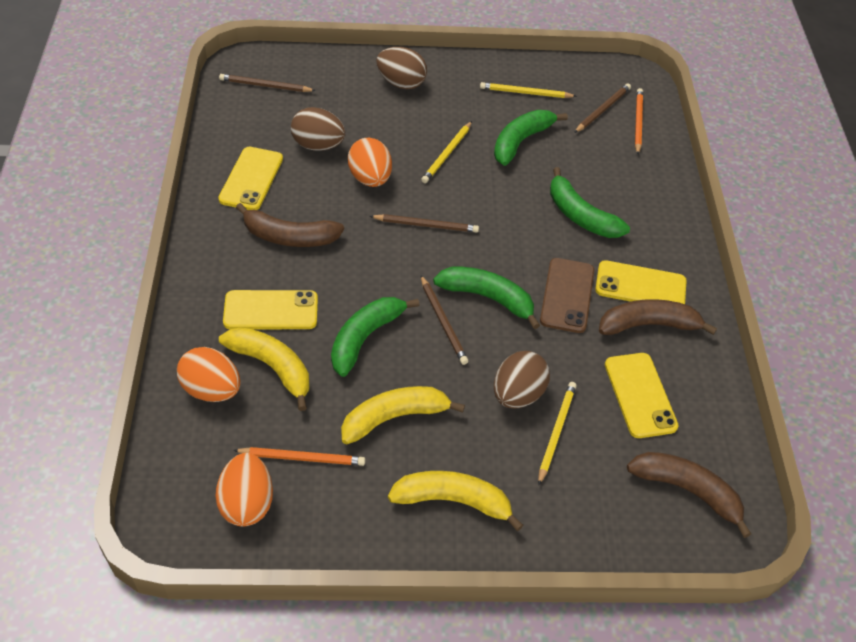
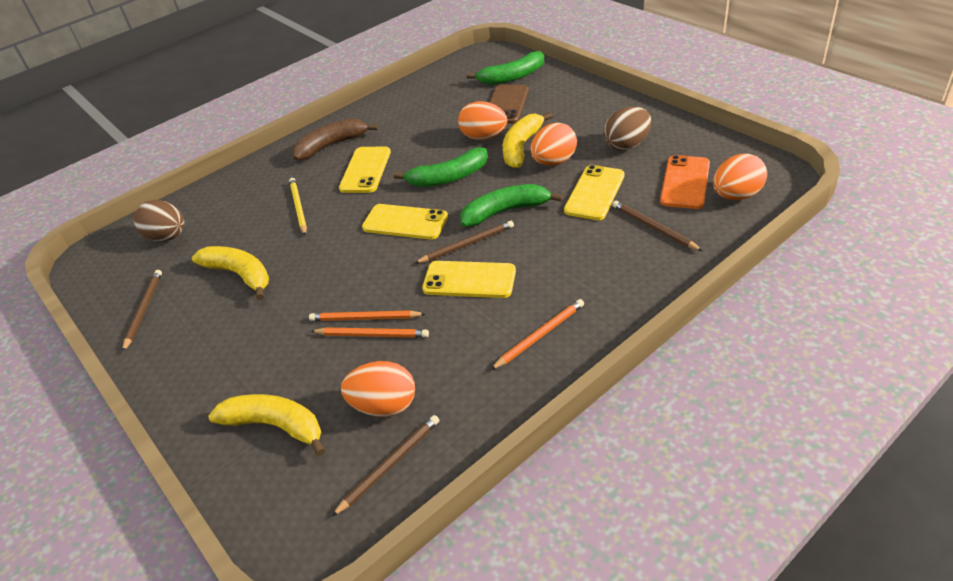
brown banana: [236,203,344,247] [599,299,717,335] [627,452,751,538] = 3 -> [292,119,378,160] = 1
brown egg: [291,107,346,151] [376,47,427,89] [494,351,550,409] = 3 -> [134,200,184,242] [604,107,651,151] = 2
green banana: [331,297,420,377] [433,267,540,329] [494,110,568,166] [550,167,630,238] = 4 -> [394,147,488,187] [460,184,563,227] [467,51,544,85] = 3
orange egg: [177,347,241,402] [215,453,273,527] [348,138,392,187] = 3 -> [341,361,415,417] [458,101,507,140] [531,123,577,166] [713,154,767,200] = 4
orange pencil: [233,447,365,466] [635,88,643,154] = 2 -> [309,310,425,321] [311,327,429,338] [491,299,584,370] = 3
orange phone: none = 0 -> [660,155,710,209] = 1
yellow pencil: [421,121,472,183] [480,82,577,98] [538,382,577,486] = 3 -> [289,178,307,235] = 1

